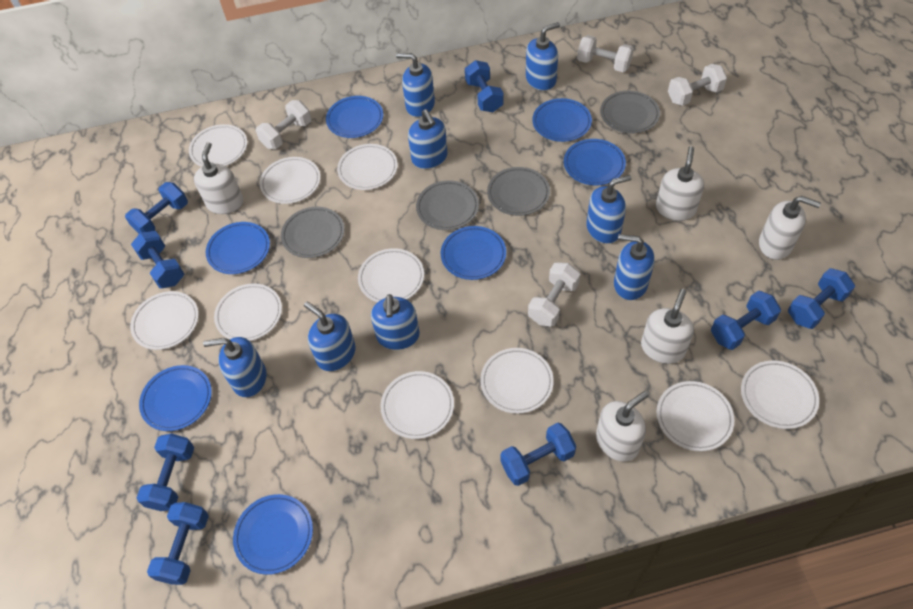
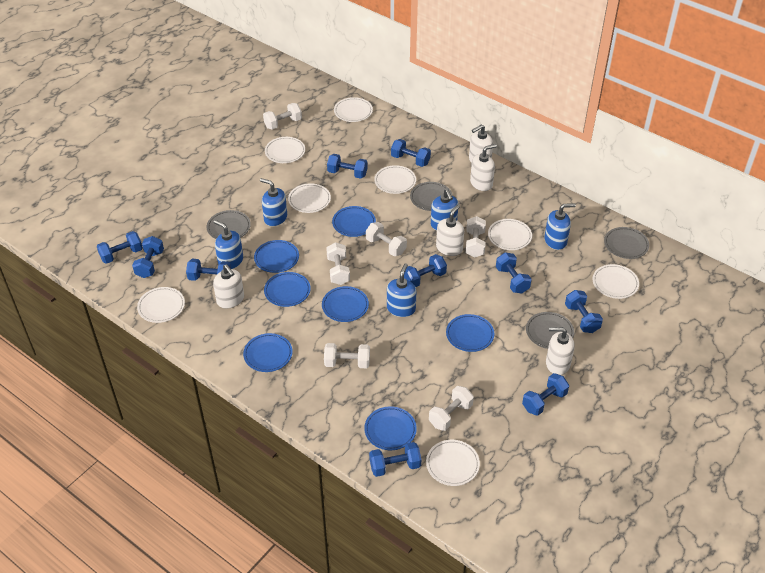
blue dumbbell: [125,182,188,234] [131,231,184,288] [137,434,194,511] [147,502,209,585] [465,60,504,112] [500,423,576,486] [711,290,781,350] [788,268,855,329] = 8 -> [97,231,143,264] [132,236,164,278] [186,259,232,281] [327,154,368,179] [369,442,422,477] [391,139,431,167] [404,254,447,287] [496,252,531,293] [522,373,569,416] [565,290,603,333] = 10
blue soap dispenser: [203,337,266,397] [304,302,356,371] [371,294,420,350] [396,53,435,117] [408,109,448,169] [526,22,560,91] [586,175,631,244] [614,234,655,300] = 8 -> [214,220,243,269] [260,178,287,226] [387,263,417,317] [431,189,458,230] [544,203,576,250] = 5
white dumbbell: [256,100,312,149] [528,262,580,326] [577,35,634,72] [668,64,727,106] = 4 -> [263,103,302,130] [324,343,370,368] [326,242,350,285] [366,222,407,256] [429,386,474,431] [466,216,486,257] = 6
white plate: [130,291,199,350] [189,124,247,167] [214,283,282,341] [260,157,320,204] [337,144,398,190] [358,248,424,302] [380,371,454,439] [480,348,554,414] [657,381,734,451] [741,360,819,429] = 10 -> [137,287,185,323] [265,137,305,163] [288,183,331,213] [334,97,373,122] [374,165,416,194] [426,440,480,486] [488,219,532,250] [593,264,639,299] = 8

